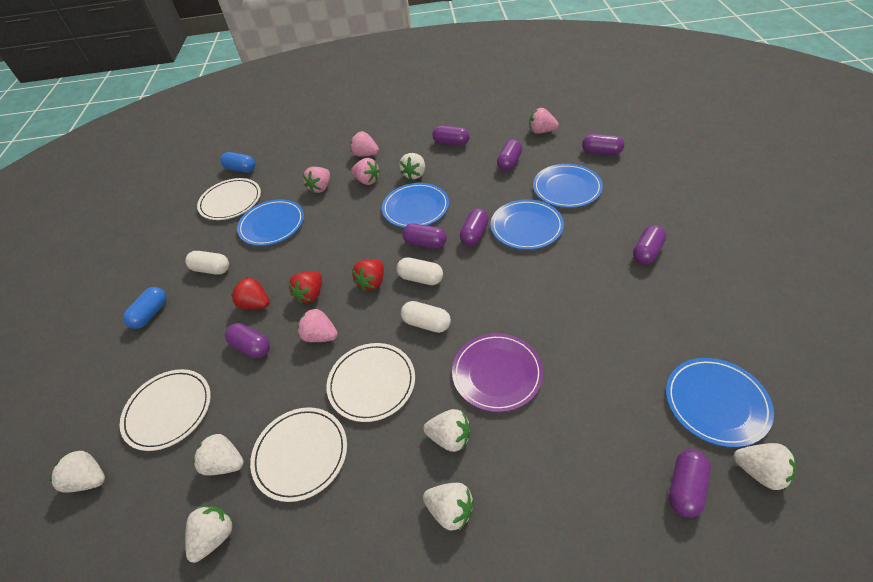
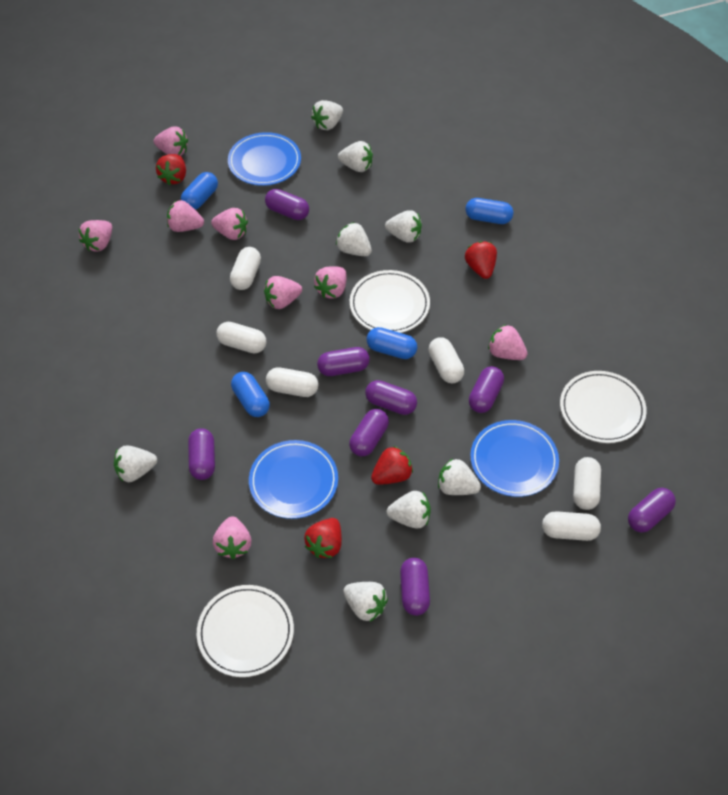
blue capsule: [123,287,167,329] [220,152,255,173] = 2 -> [181,172,218,210] [231,372,270,417] [367,327,417,359] [466,198,513,224] = 4
blue plate: [237,199,304,246] [382,183,449,228] [491,199,564,250] [533,164,603,208] [666,358,774,447] = 5 -> [228,132,301,186] [249,440,338,519] [470,420,559,497] = 3
pink strawberry: [297,308,338,342] [303,167,330,193] [350,131,379,157] [351,158,380,185] [529,108,559,134] = 5 -> [79,220,112,251] [154,126,188,156] [167,200,204,232] [211,208,248,240] [213,516,251,559] [264,276,302,309] [314,266,347,299] [488,325,528,360] = 8
purple plate: [452,333,543,412] = 1 -> none = 0
red strawberry: [231,277,270,309] [288,272,322,303] [352,259,384,291] = 3 -> [156,154,186,185] [304,518,342,558] [371,446,413,485] [465,241,497,279] = 4
white capsule: [185,251,229,275] [397,257,443,285] [401,301,451,333] = 3 -> [216,322,266,354] [230,247,261,290] [266,367,319,397] [429,337,464,383] [542,511,601,541] [573,457,601,510] = 6
white plate: [120,369,211,451] [197,178,261,220] [250,407,347,502] [327,343,415,422] = 4 -> [197,585,294,677] [350,270,430,333] [560,371,647,443] = 3
white strawberry: [50,451,105,493] [185,506,234,563] [193,433,244,476] [399,153,425,180] [423,409,470,452] [423,483,474,531] [734,443,796,491] = 7 -> [114,445,157,482] [311,100,343,130] [336,222,372,256] [338,141,373,172] [343,582,388,622] [385,210,422,243] [387,491,431,529] [438,458,481,495] = 8

